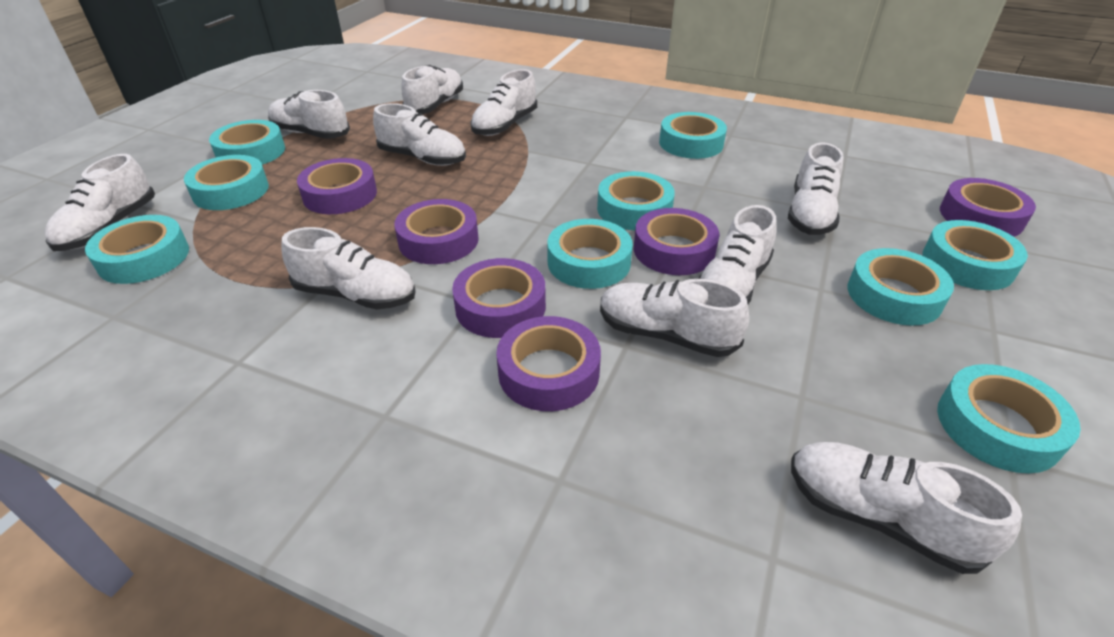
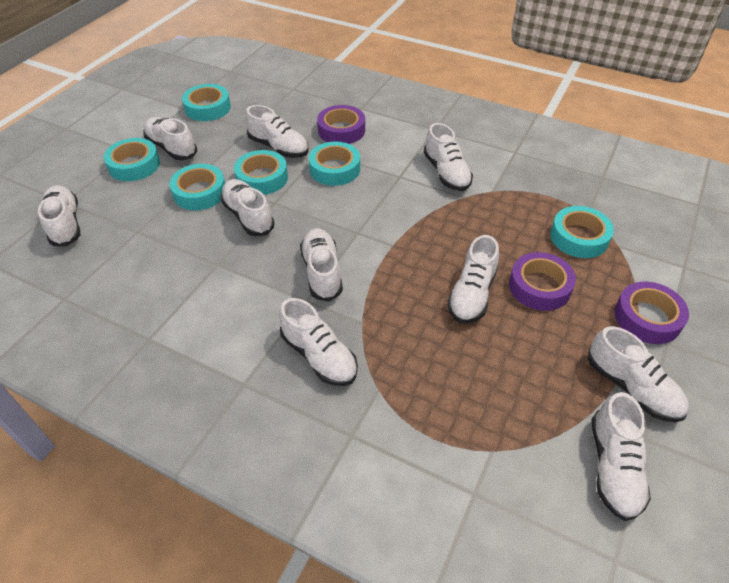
purple tape: [297,158,377,214] [394,199,479,264] [452,258,546,338] [496,316,601,411] [634,208,719,275] [940,178,1036,237] = 6 -> [317,105,365,144] [509,252,576,311] [614,282,689,344] = 3
turquoise tape: [85,215,189,284] [184,155,269,210] [209,120,285,165] [547,219,633,289] [597,171,675,230] [659,112,727,159] [848,248,954,326] [922,220,1028,290] [937,364,1081,473] = 9 -> [103,138,160,181] [169,164,225,210] [182,84,231,121] [234,150,288,195] [309,142,360,186] [550,206,614,258] = 6

